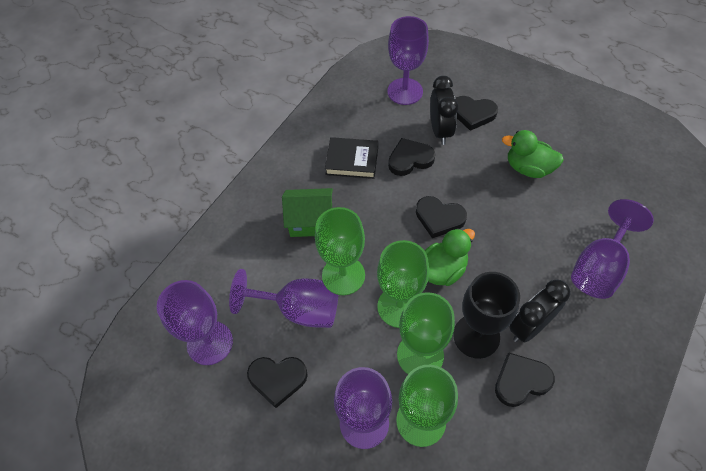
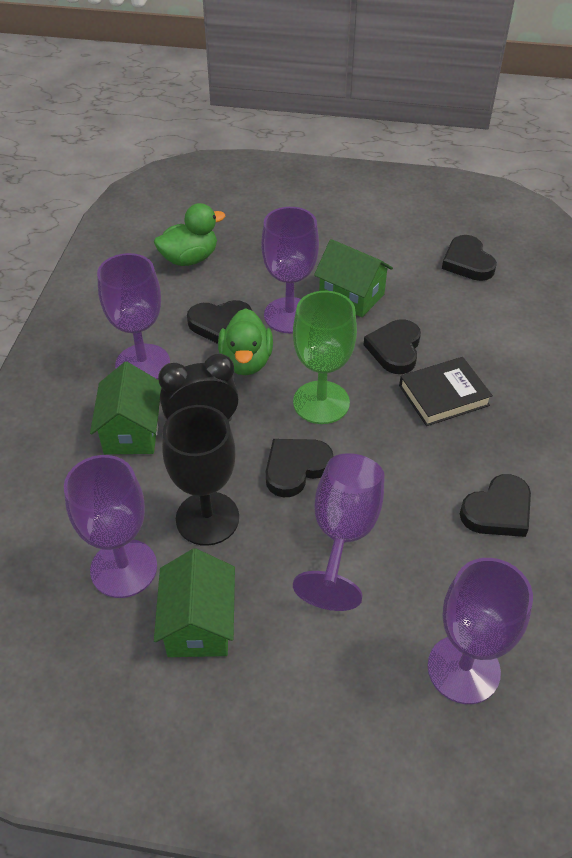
black clock: [430,76,458,145] [509,279,570,342] = 2 -> [158,353,239,421] = 1
green goblet: [315,207,365,295] [377,240,429,328] [396,365,458,447] [397,292,455,374] = 4 -> [293,291,357,424] = 1
green house: [282,188,333,237] = 1 -> [90,362,161,454] [154,548,235,657] [314,239,393,317] = 3

